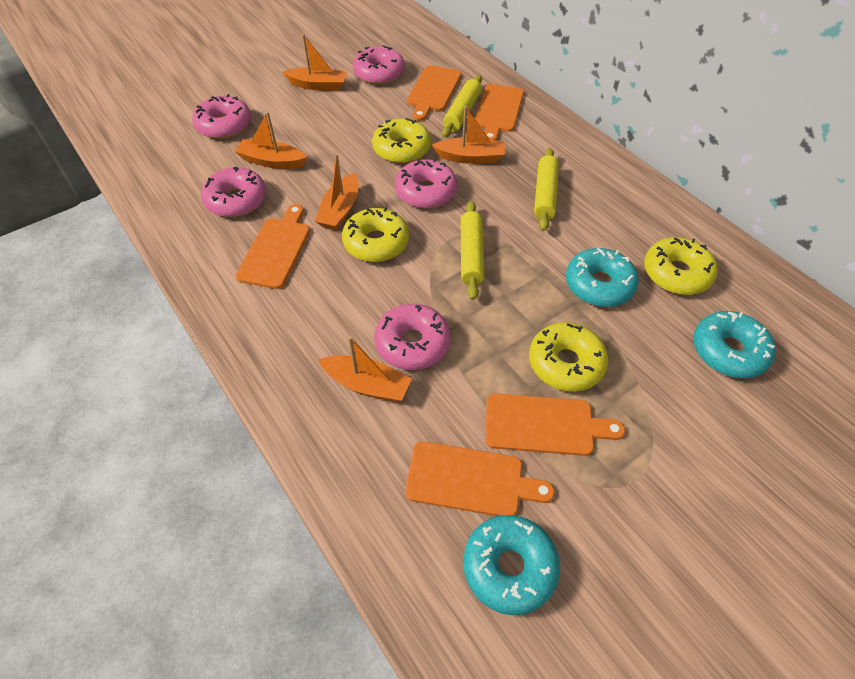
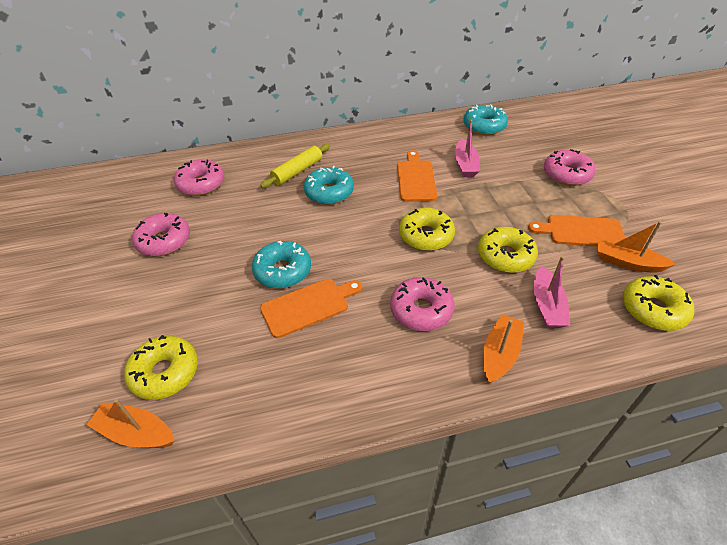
orange boat: [234,111,307,169] [283,34,347,91] [315,154,359,231] [318,336,412,402] [432,106,505,164] = 5 -> [87,399,174,448] [483,314,524,384] [597,221,676,273] = 3
orange cutting board: [235,204,310,289] [405,441,555,516] [407,65,461,121] [475,84,524,141] [485,393,625,456] = 5 -> [260,279,363,338] [397,150,438,202] [528,215,625,247] = 3
pink boat: none = 0 -> [455,120,479,177] [533,256,570,328] = 2
pink donut: [193,94,251,139] [201,167,266,217] [353,45,405,85] [374,304,450,370] [395,158,457,209] = 5 -> [132,213,190,256] [174,160,224,196] [390,277,454,331] [544,149,596,186] = 4
yellow rolling pin: [442,75,482,138] [461,201,485,300] [534,148,559,231] = 3 -> [260,144,330,188] = 1

